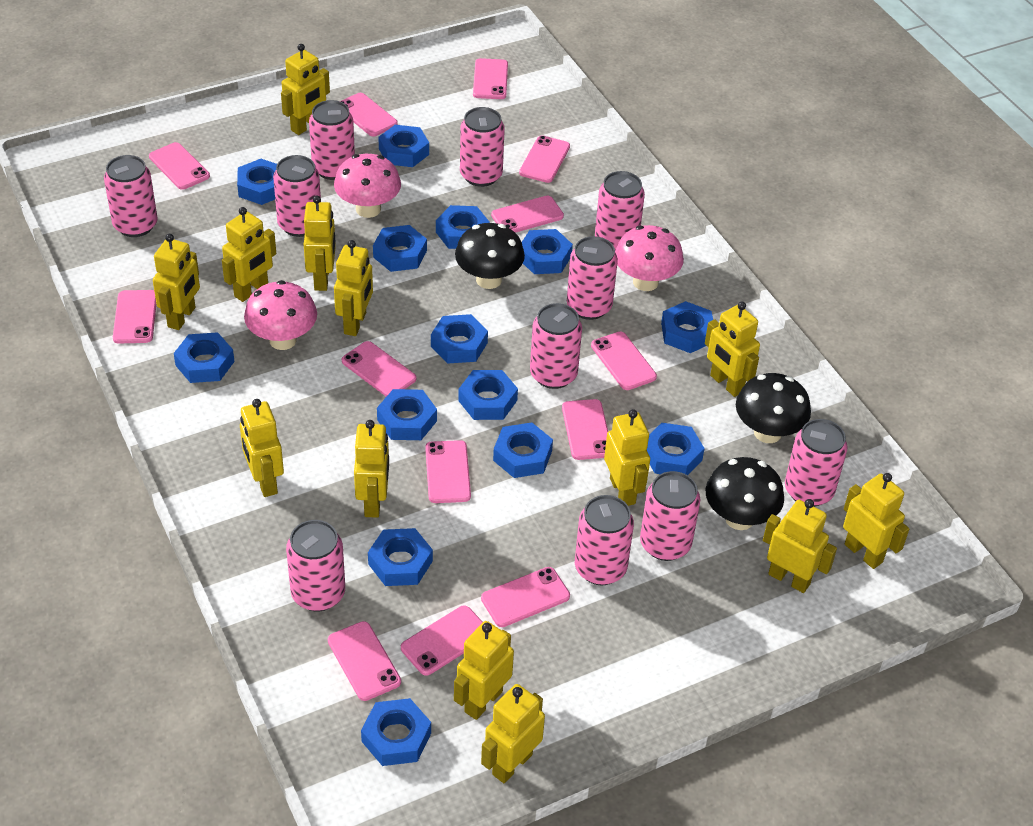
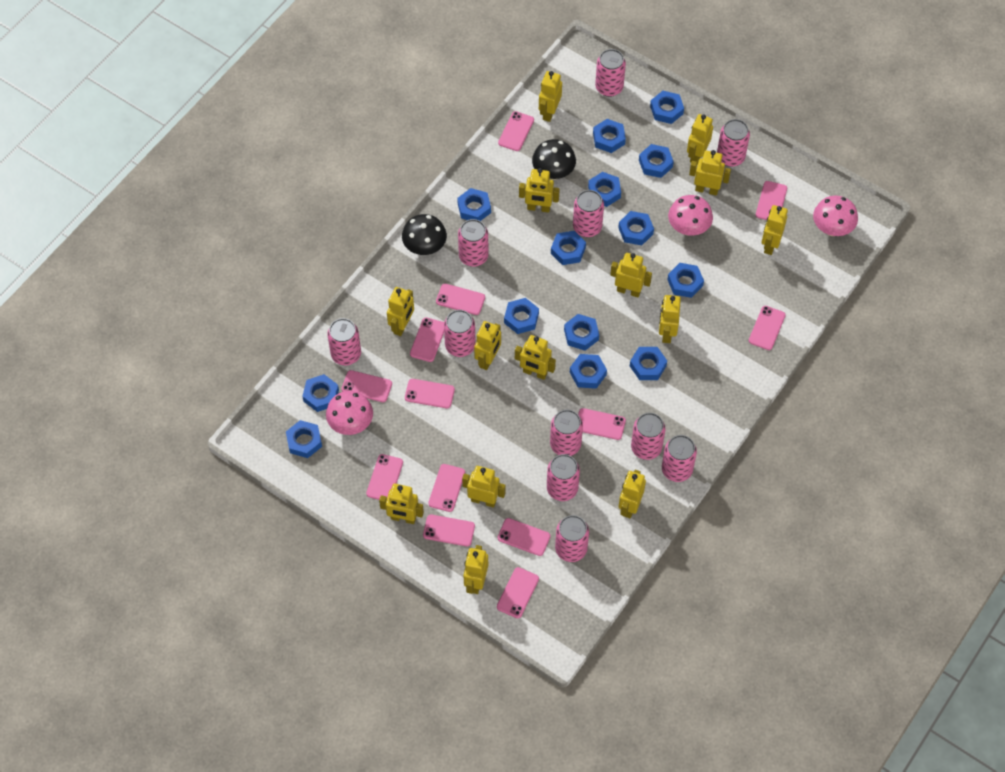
black mushroom: [455,223,525,289] [706,457,784,530] [736,373,811,443] = 3 -> [402,214,447,255] [532,139,576,180] = 2
yellow robot: [153,234,200,330] [222,207,276,302] [240,399,284,497] [281,44,330,135] [304,195,336,291] [334,240,373,336] [354,420,389,518] [454,621,514,720] [481,684,545,783] [604,409,650,506] [705,302,760,397] [763,499,837,593] [843,473,909,569] = 13 -> [379,484,424,524] [387,287,414,336] [462,466,506,508] [463,545,488,594] [474,321,501,370] [515,335,556,380] [519,168,560,213] [539,71,562,122] [610,253,652,297] [619,470,646,518] [659,295,681,343] [687,114,713,164] [689,150,731,196] [762,205,788,255] = 14

